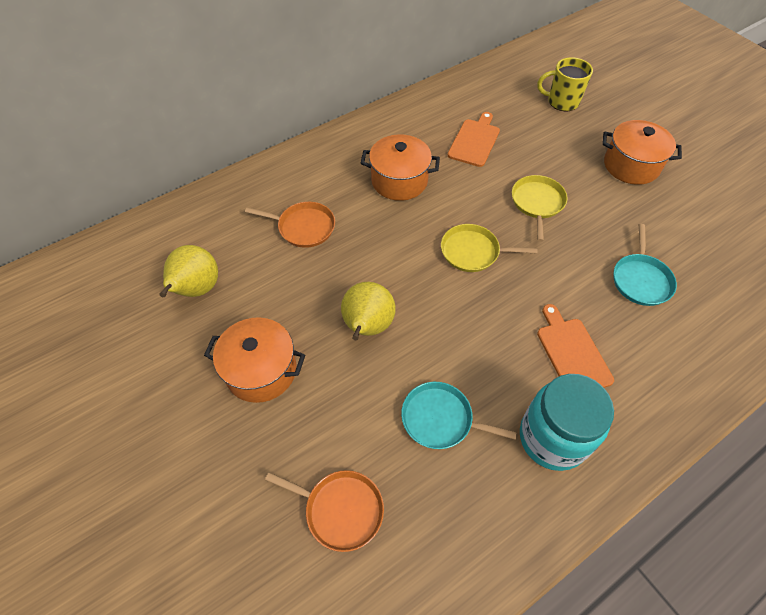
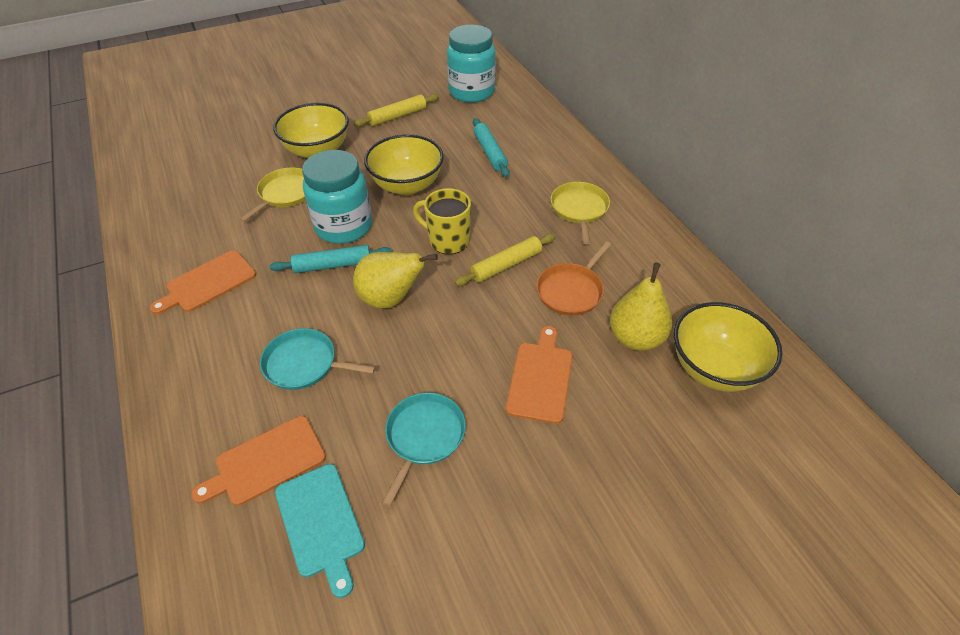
orange cutting board: [448,112,500,167] [537,304,614,388] = 2 -> [150,250,256,315] [192,416,326,506] [506,326,572,424] = 3
orange pan: [245,202,335,248] [265,470,384,552] = 2 -> [536,241,611,316] = 1
orange pot: [204,317,305,403] [361,134,440,201] [602,120,682,185] = 3 -> none = 0
turquoise cutting board: none = 0 -> [275,464,365,598] = 1
turquoise jar: [520,374,614,471] = 1 -> [302,150,372,244] [447,25,496,103] = 2
turquoise rolling pin: none = 0 -> [269,245,392,273] [473,118,510,177] = 2
yellow bowl: none = 0 -> [273,103,349,158] [364,134,444,195] [674,302,782,392] = 3
yellow rolling pin: none = 0 -> [353,94,439,127] [455,234,556,286] = 2

